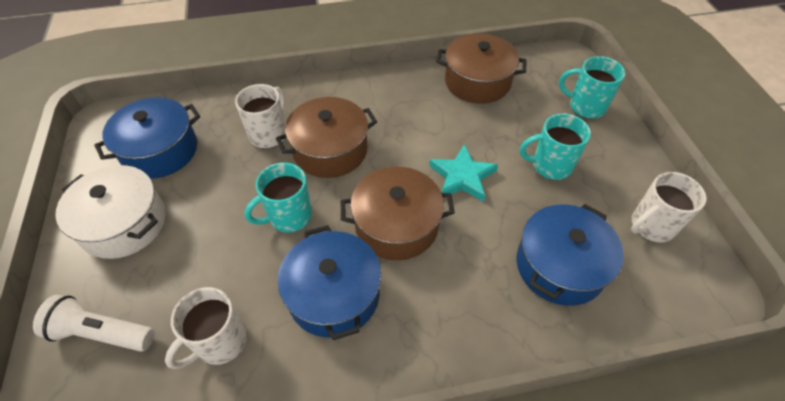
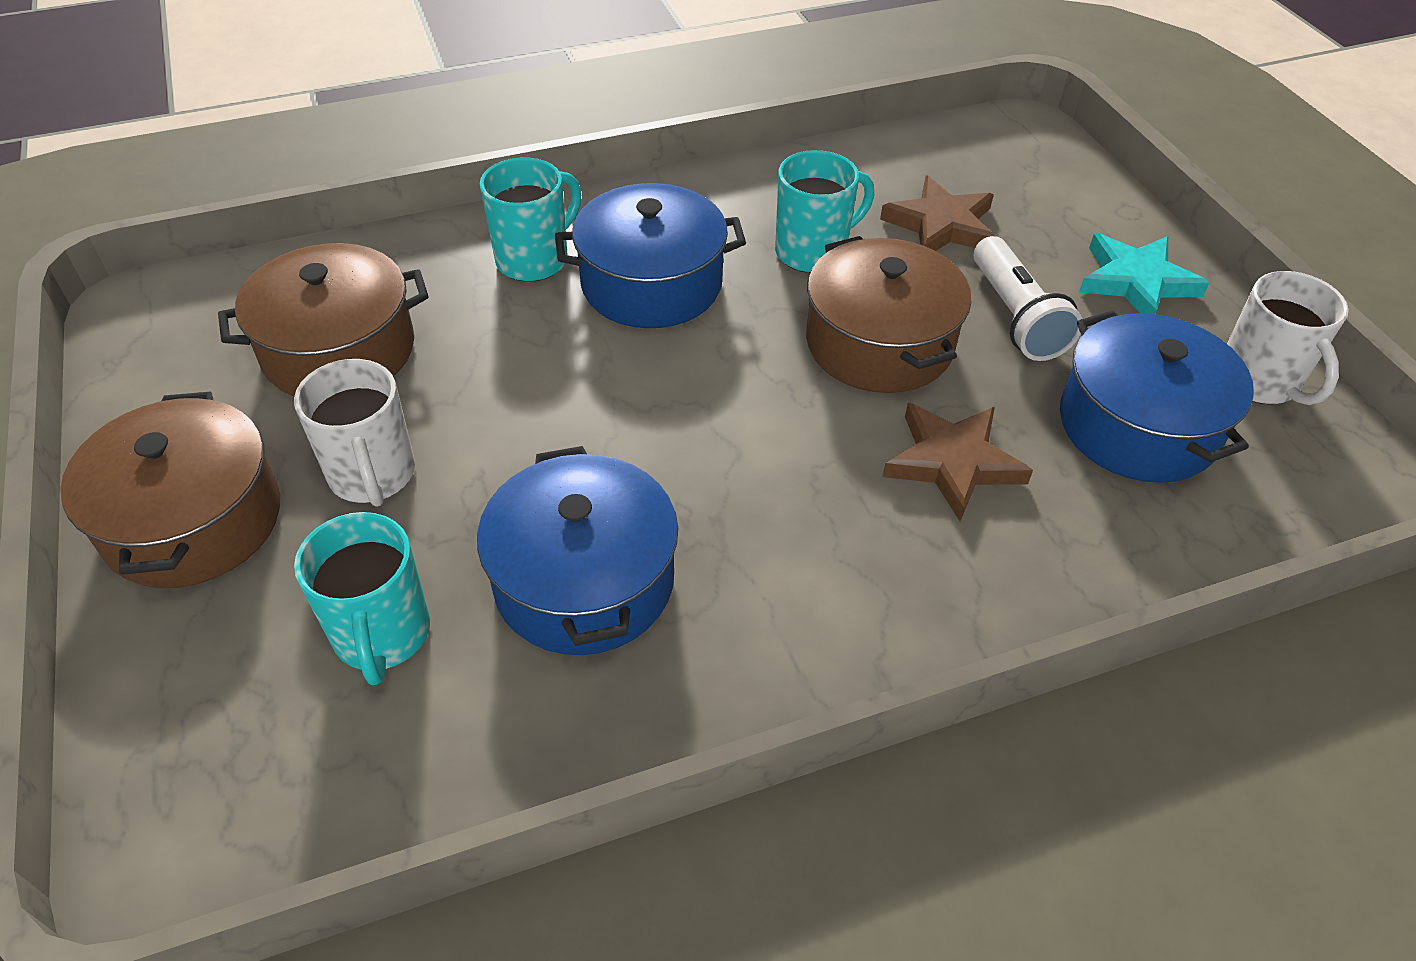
brown star: none = 0 -> [880,176,994,251] [882,403,1033,521] = 2
white mug: [165,287,247,369] [235,84,285,148] [631,172,707,243] = 3 -> [294,359,415,507] [1227,271,1349,405] = 2
white pot: [55,165,166,259] = 1 -> none = 0

